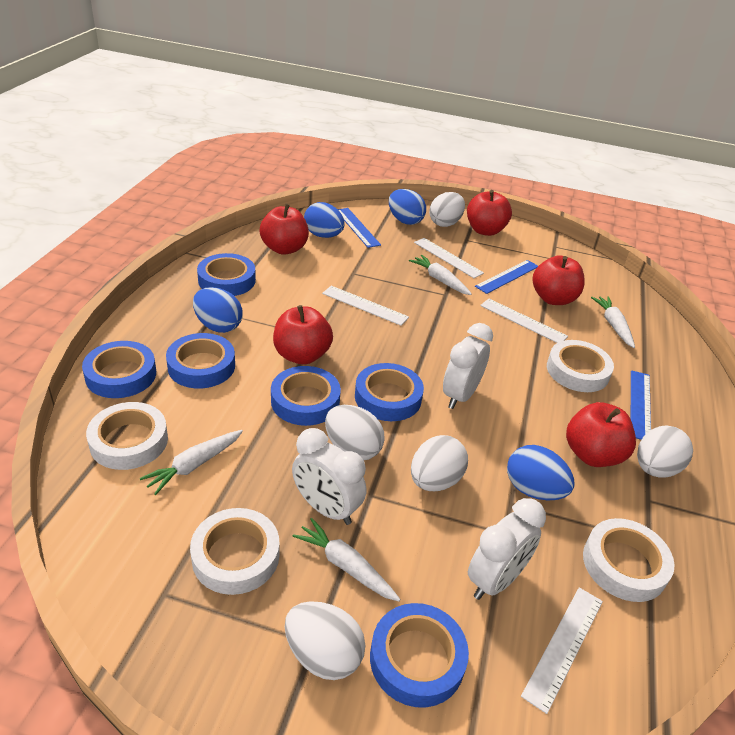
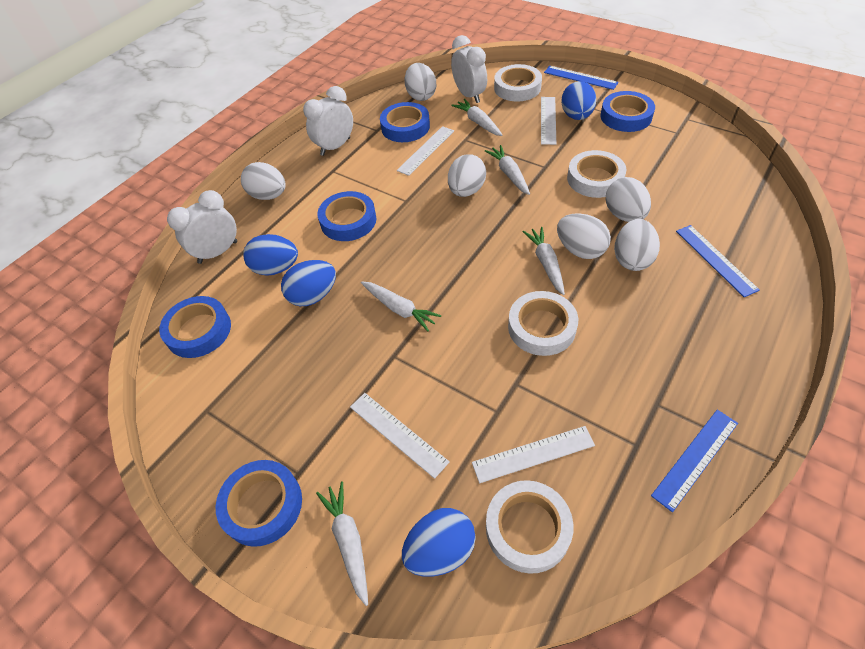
blue tape: [82,341,156,398] [166,333,235,388] [197,253,256,296] [271,366,341,426] [355,363,424,421] [370,603,469,708] = 6 -> [159,296,231,358] [216,460,302,547] [317,191,376,241] [380,102,430,142] [601,91,655,132] = 5
red apple: [259,204,309,255] [273,305,333,365] [467,190,512,236] [533,255,585,305] [566,402,636,467] = 5 -> none = 0
white carrot: [140,430,243,495] [292,518,401,602] [409,255,472,295] [591,296,635,348] = 4 -> [316,481,368,606] [361,282,441,332] [451,99,502,136] [485,145,530,195] [523,227,565,295] = 5
white egg: [285,601,365,680] [325,405,385,460] [411,435,468,491] [429,192,465,227] [637,426,693,478] = 5 -> [241,162,286,200] [404,63,436,101] [448,154,486,197] [557,213,611,259] [606,177,651,222] [614,219,660,271] = 6

